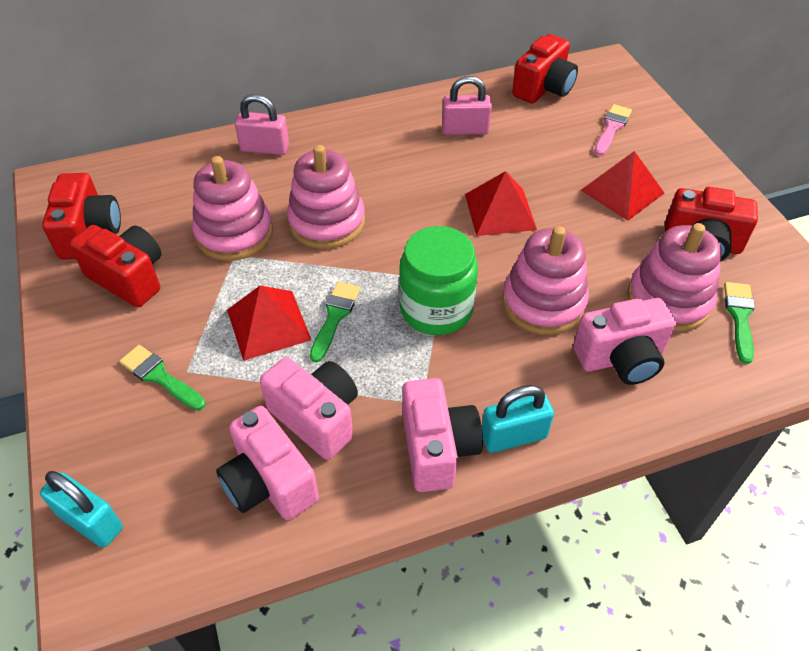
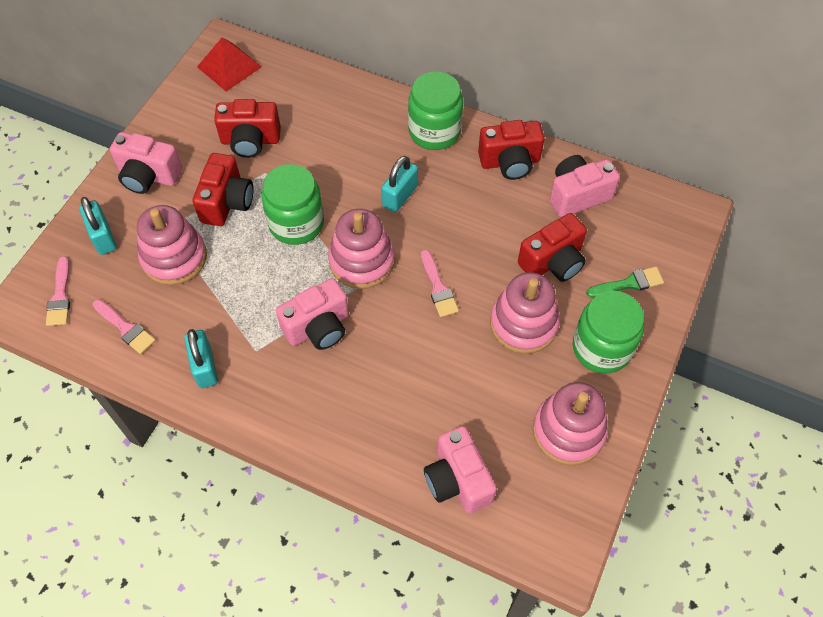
green brush: [119,345,206,411] [310,281,360,362] [724,282,755,364] = 3 -> [586,266,664,297] = 1
green jar: [399,226,478,335] = 1 -> [261,164,324,245] [408,71,463,150] [573,291,644,373] = 3
pink brush: [594,104,632,156] = 1 -> [46,256,70,326] [93,299,156,354] [421,249,459,317] = 3
pink padlock: [235,94,289,155] [442,76,492,135] = 2 -> none = 0
red pyramid: [227,286,311,361] [465,171,537,236] [581,151,664,221] = 3 -> [197,37,262,91] = 1
turquoise padlock: [40,471,123,547] [482,385,554,453] = 2 -> [79,197,116,255] [184,329,218,388] [381,156,418,212] = 3

